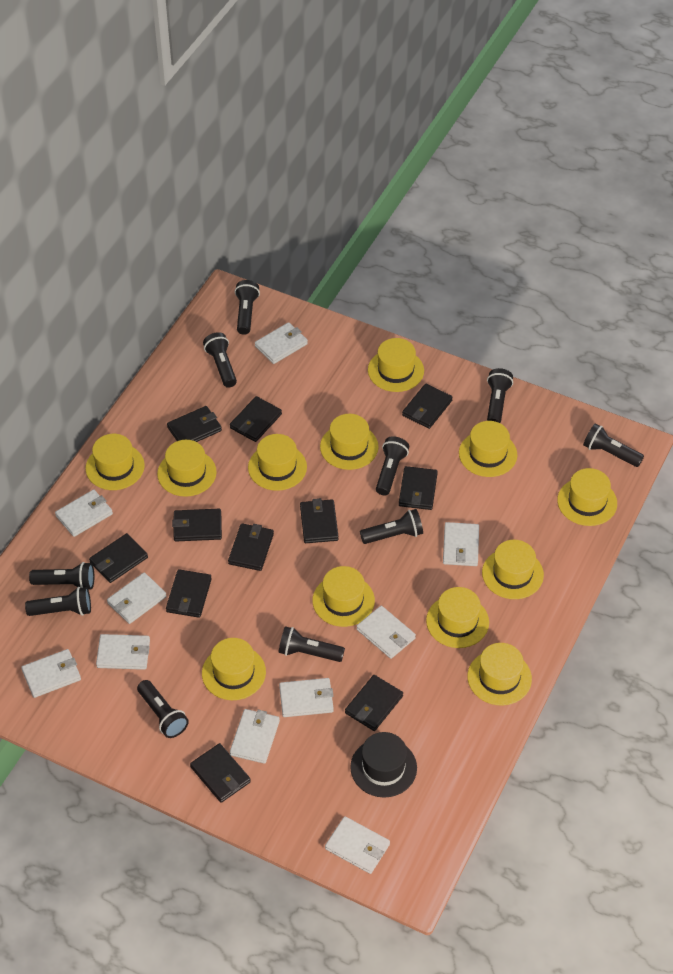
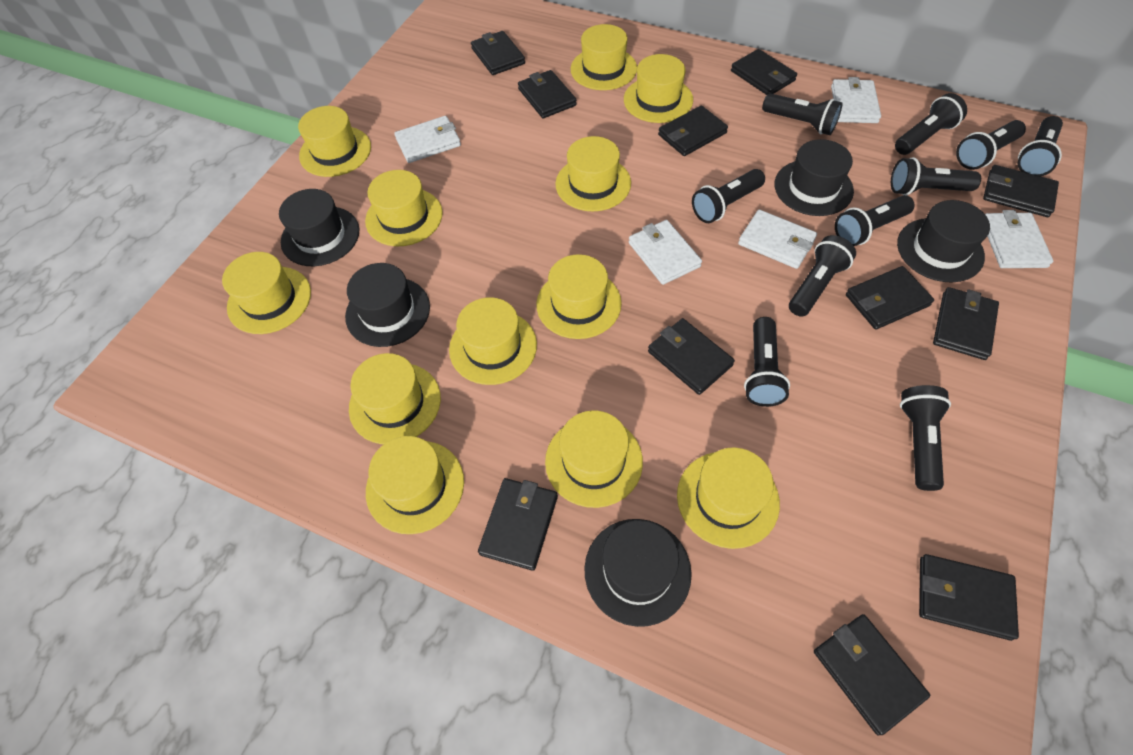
black hat: [350,732,417,798] = 1 -> [279,189,359,266] [345,263,430,347] [584,519,692,627] [774,139,854,216] [897,200,990,282] = 5
white wallet: [21,649,81,698] [55,490,113,537] [96,634,150,670] [107,573,167,624] [230,709,280,764] [255,322,308,364] [279,678,334,717] [325,816,390,874] [356,606,416,659] [443,522,479,566] = 10 -> [394,116,461,163] [629,220,702,285] [738,210,817,269] [831,77,881,123] [985,210,1053,268] = 5

